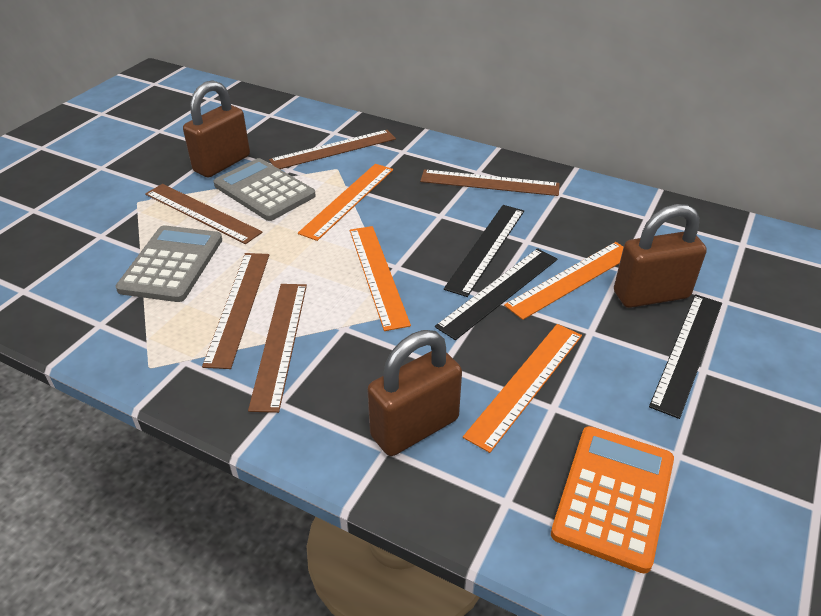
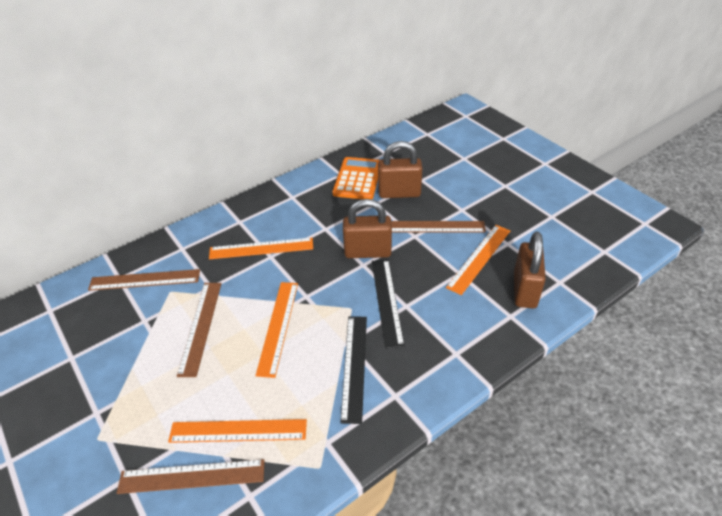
black ruler: [435,248,557,340] [444,205,524,297] [649,294,722,419] = 3 -> [340,316,367,424] [372,259,405,349] = 2
brown ruler: [145,184,262,244] [202,253,269,369] [248,284,307,413] [269,130,396,169] [420,169,560,196] = 5 -> [88,269,200,291] [117,459,265,494] [177,283,222,377] [391,221,486,233] = 4
grey calculator: [116,225,222,302] [214,158,316,221] = 2 -> none = 0

